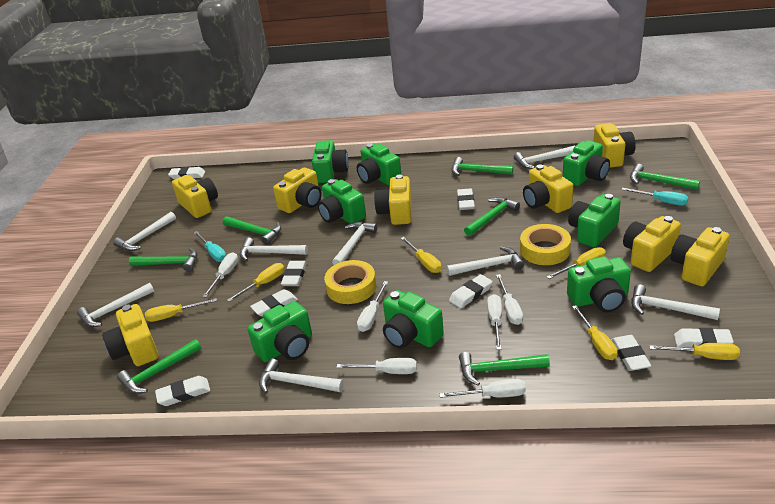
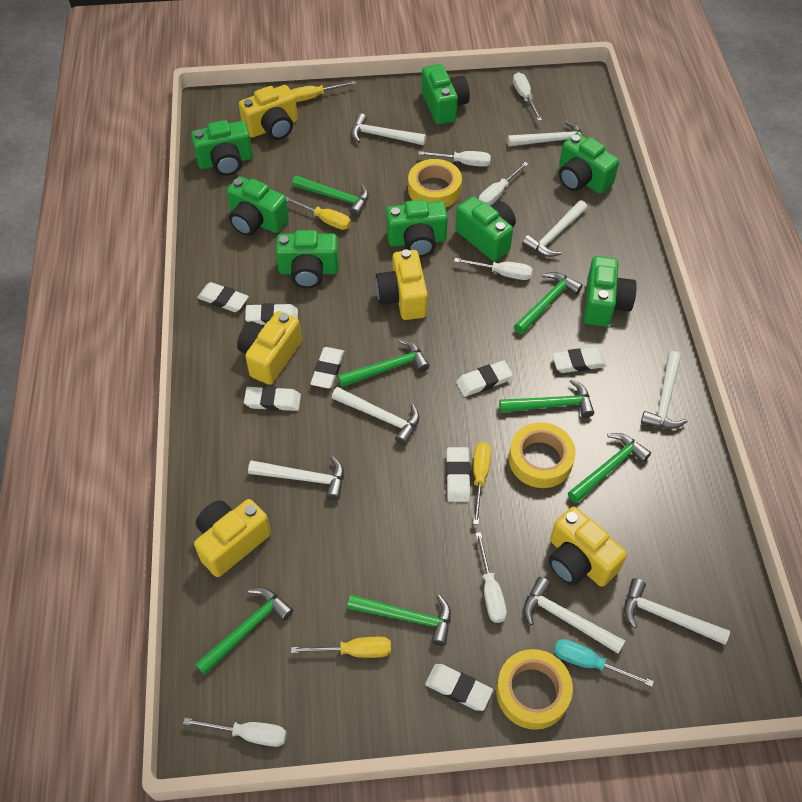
turquoise screwdriver: [194,231,226,262] [621,188,689,206] = 2 -> [554,639,654,687] = 1
yellow camera: [102,304,159,366] [172,175,218,218] [273,167,322,213] [374,174,412,225] [523,164,573,213] [593,123,636,168] [623,216,681,272] [671,227,730,286] = 8 -> [194,499,271,577] [237,311,302,385] [239,85,298,140] [375,249,428,320] [548,506,627,587] = 5
yellow screwdriver: [145,298,217,322] [227,263,285,302] [400,237,442,273] [547,247,606,279] [572,305,617,360] [649,343,740,360] = 6 -> [286,197,351,230] [291,81,356,102] [291,637,391,658] [473,442,491,525] = 4
yellow tape: [324,260,377,304] [520,224,571,265] = 2 -> [408,159,462,207] [496,649,573,730] [509,422,575,488] = 3

